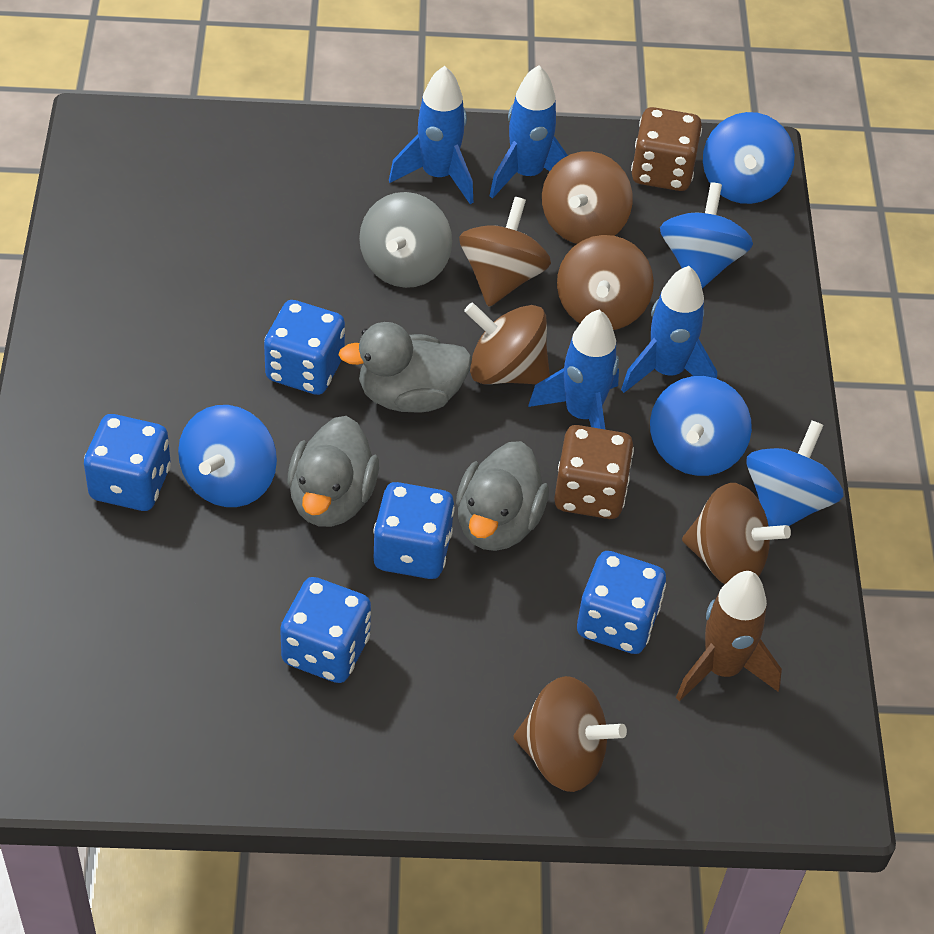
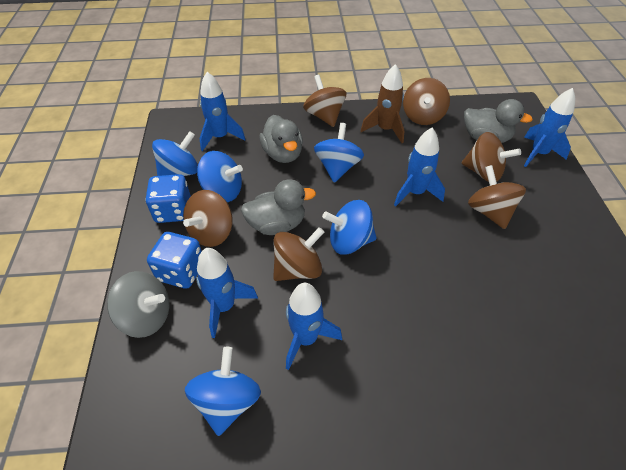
blue dice: [84,414,171,511] [264,300,345,395] [280,577,371,683] [373,482,455,579] [577,551,666,654] = 5 -> [145,174,191,223] [147,232,202,289] = 2
blue rocket: [389,66,473,204] [490,65,568,199] [528,310,619,429] [621,266,717,393] = 4 -> [196,248,258,338] [200,72,246,151] [286,283,342,370] [394,128,445,207] [524,88,575,167] = 5
brown dice: [554,425,634,519] [631,107,702,191] = 2 -> none = 0

